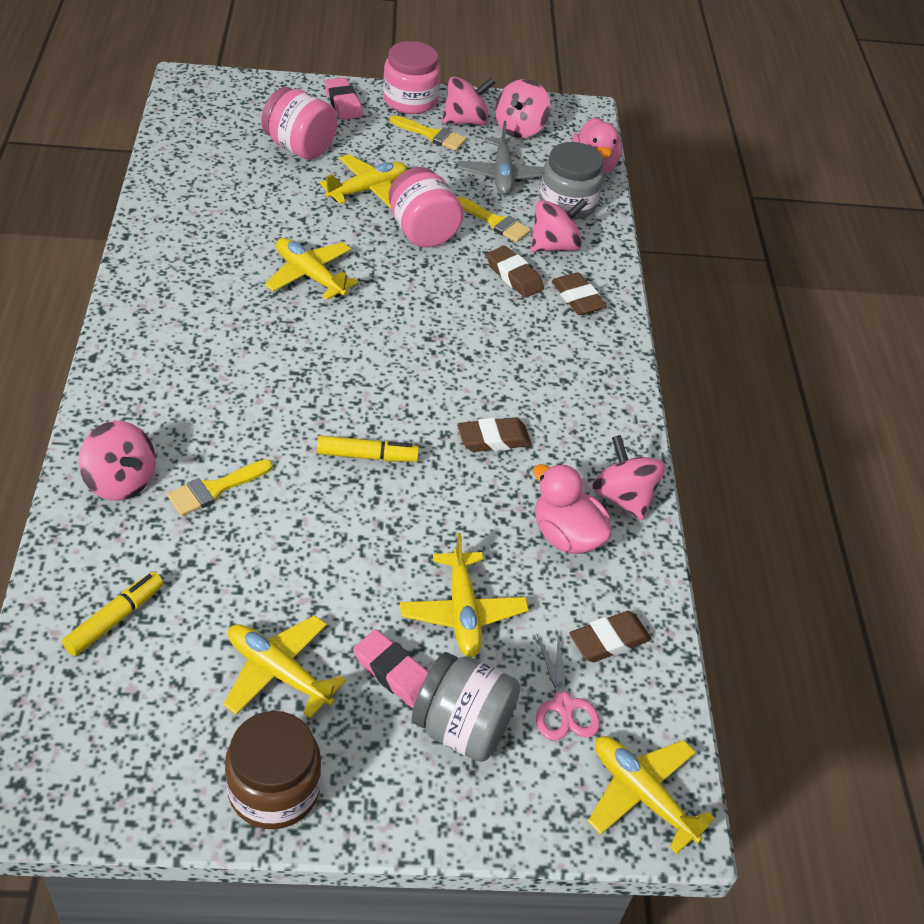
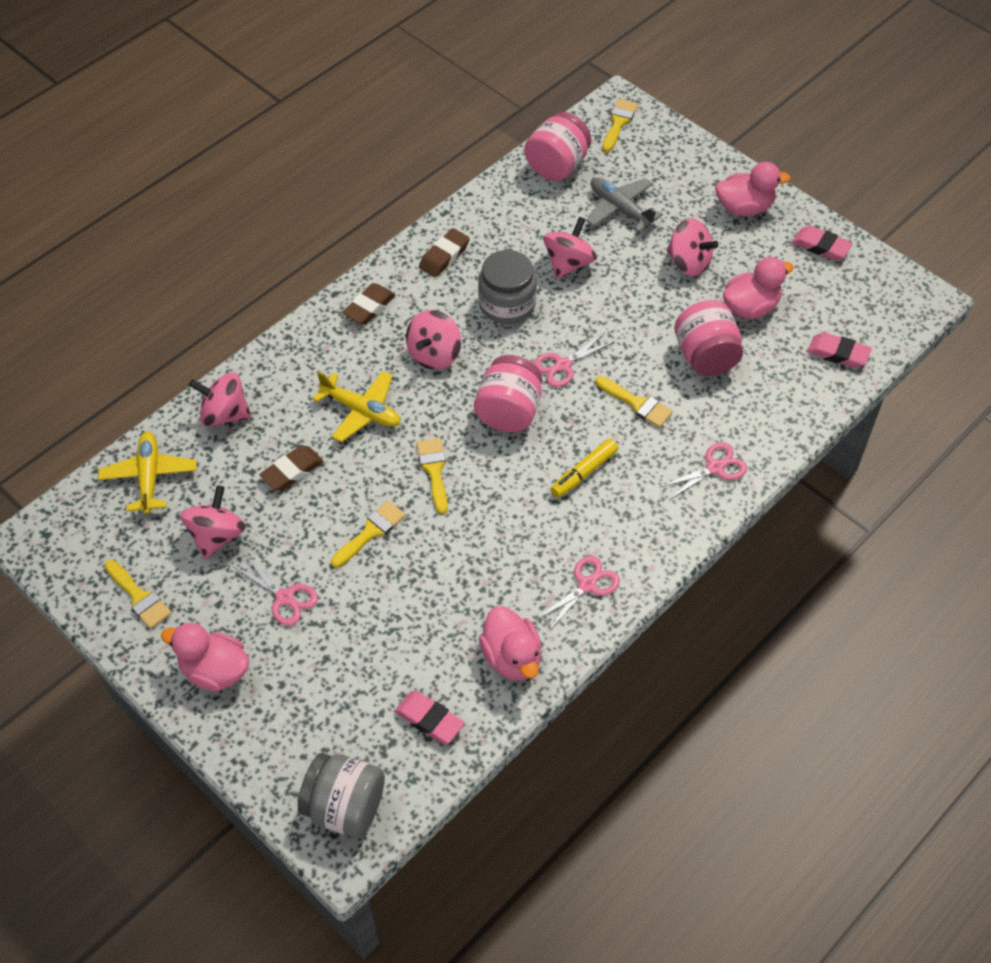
brown eraser: [457,417,532,452] [486,246,544,298] [552,272,606,315] [569,611,652,662] = 4 -> [260,445,324,491] [342,283,395,325] [419,228,470,277] = 3
brown jar: [225,711,321,829] = 1 -> none = 0
pink duck: [533,464,612,554] [572,117,622,174] = 2 -> [161,623,249,692] [479,606,541,681] [715,162,791,216] [723,257,794,319] = 4
pink eraser: [325,77,363,120] [353,629,429,708] = 2 -> [395,691,464,744] [792,225,853,261] [807,332,872,368] = 3
pink scissors: [536,633,600,740] = 1 -> [234,555,318,626] [534,333,614,387] [536,556,620,631] [661,442,747,500] = 4
yellow brush: [167,459,273,516] [390,115,467,151] [457,196,531,243] = 3 -> [105,560,172,629] [331,500,406,568] [416,438,448,514] [595,376,673,428] [602,99,638,152] = 5
yellow marker: [62,572,163,656] [317,435,419,462] = 2 -> [551,439,618,498] = 1
yellow plane: [223,615,346,718] [265,238,358,300] [320,154,407,208] [400,533,529,657] [588,736,715,854] = 5 -> [98,432,197,514] [312,371,400,442] = 2

